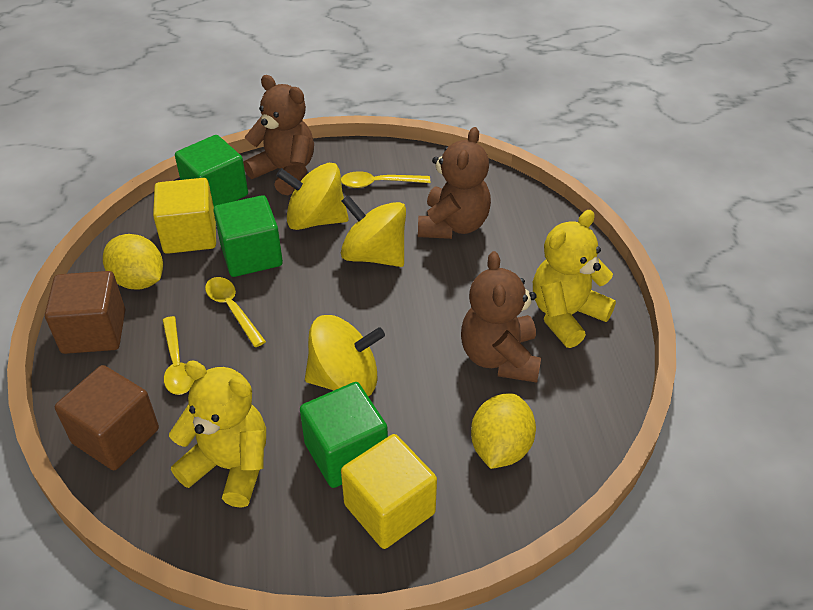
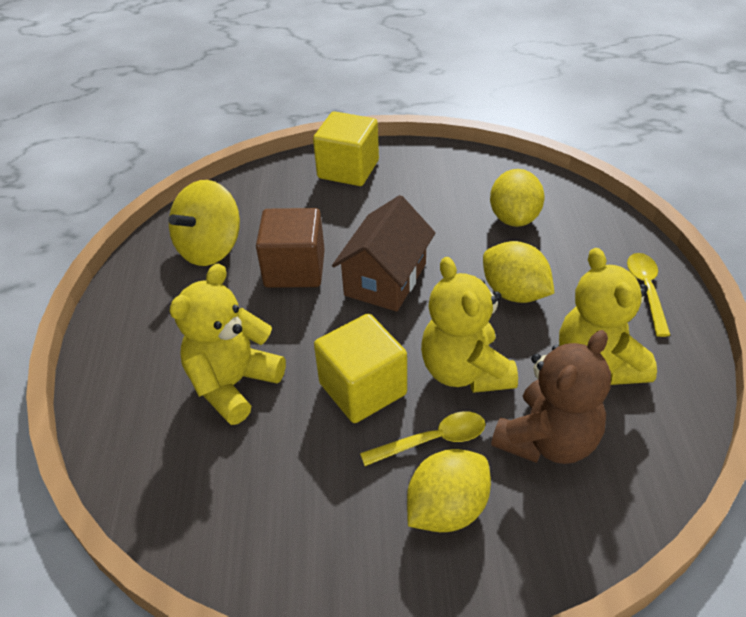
brown cube: [45,271,125,354] [55,365,159,470] = 2 -> [256,208,325,288] = 1
brown house: none = 0 -> [332,195,435,312] = 1
brown teddy bear: [243,75,314,196] [418,127,491,239] [461,251,541,383] = 3 -> [491,330,611,464] = 1
green cube: [175,135,248,206] [213,195,283,277] [300,382,388,488] = 3 -> none = 0
yellow lemon: [103,234,163,289] [471,393,536,469] = 2 -> [407,449,491,532] [483,241,554,303] [490,169,545,227] = 3
yellow spinning top: [276,163,349,230] [305,315,385,396] [341,195,406,267] = 3 -> [169,180,240,266] = 1
yellow spoon: [163,316,194,395] [205,277,266,347] [341,171,430,188] = 3 -> [360,412,485,466] [627,253,670,337] = 2
yellow teddy bear: [169,360,266,508] [533,210,616,348] = 2 -> [170,263,286,425] [421,257,518,393] [559,248,657,385] = 3

